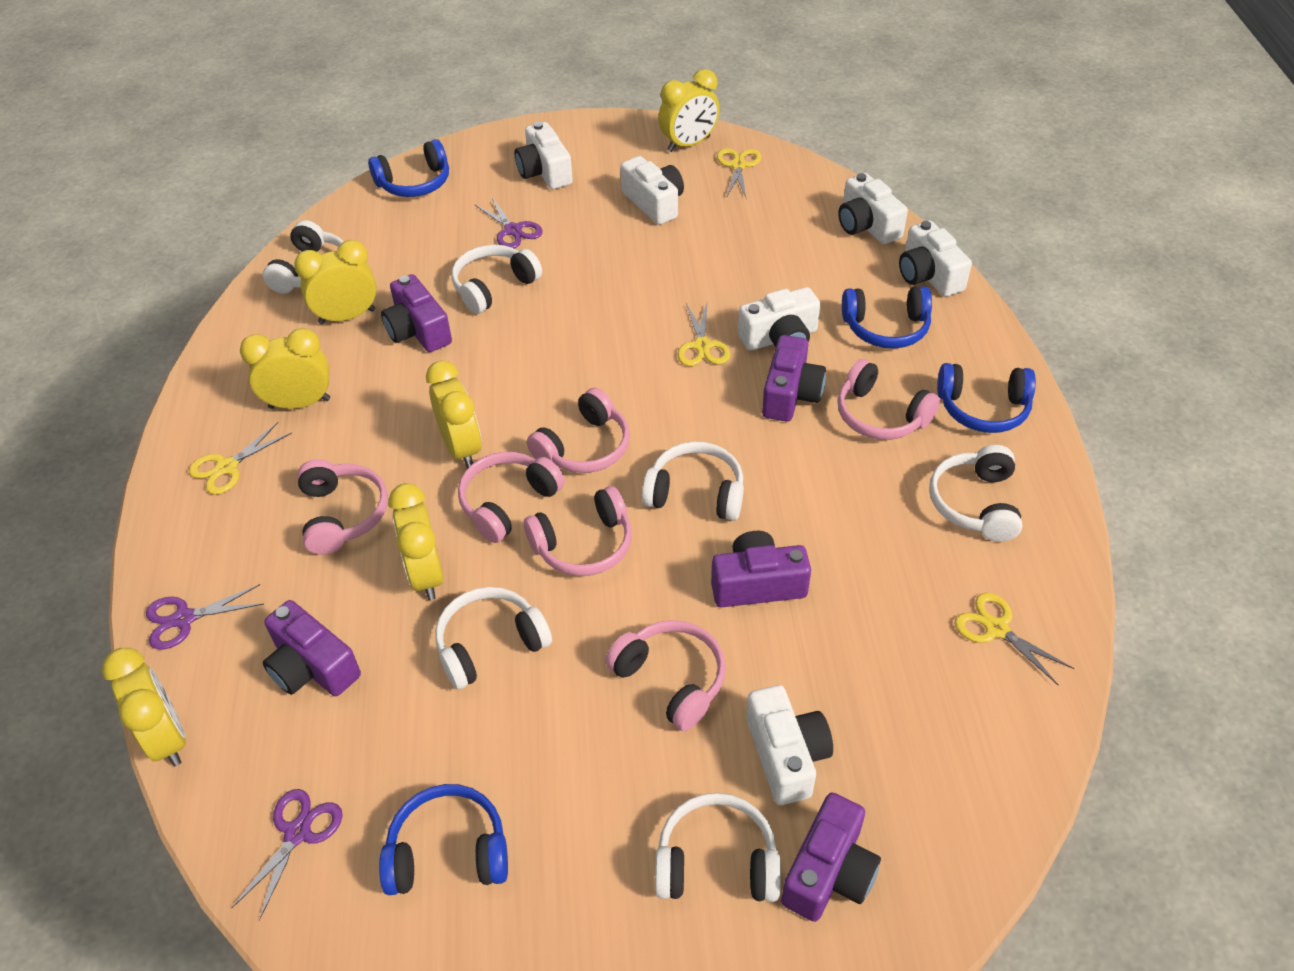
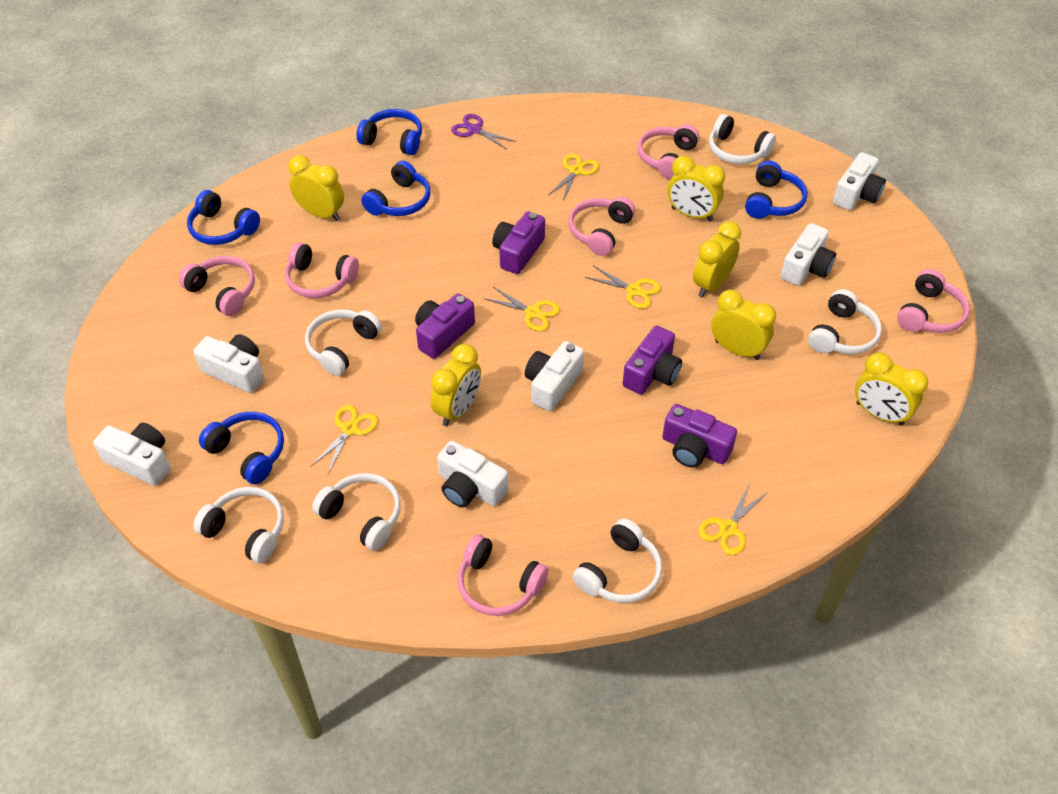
blue headphones: [368,139,449,197] [379,784,508,895] [842,286,932,349] [937,363,1036,433] = 4 -> [187,190,260,245] [199,412,284,484] [356,109,422,155] [361,161,430,216] [745,161,808,219] = 5
purple camera: [263,600,361,696] [381,274,452,352] [711,531,811,607] [762,335,826,422] [781,793,881,922] = 5 -> [415,293,475,359] [492,211,545,274] [623,325,682,395] [662,404,737,468] = 4
purple scissors: [146,584,264,650] [232,789,343,921] [474,196,543,248] = 3 -> [451,114,516,149] = 1
yellow scissors: [189,422,292,495] [677,303,730,366] [717,148,761,197] [954,593,1074,685] = 4 -> [311,405,378,474] [484,287,560,331] [549,154,599,200] [585,266,661,309] [698,483,766,555] = 5

